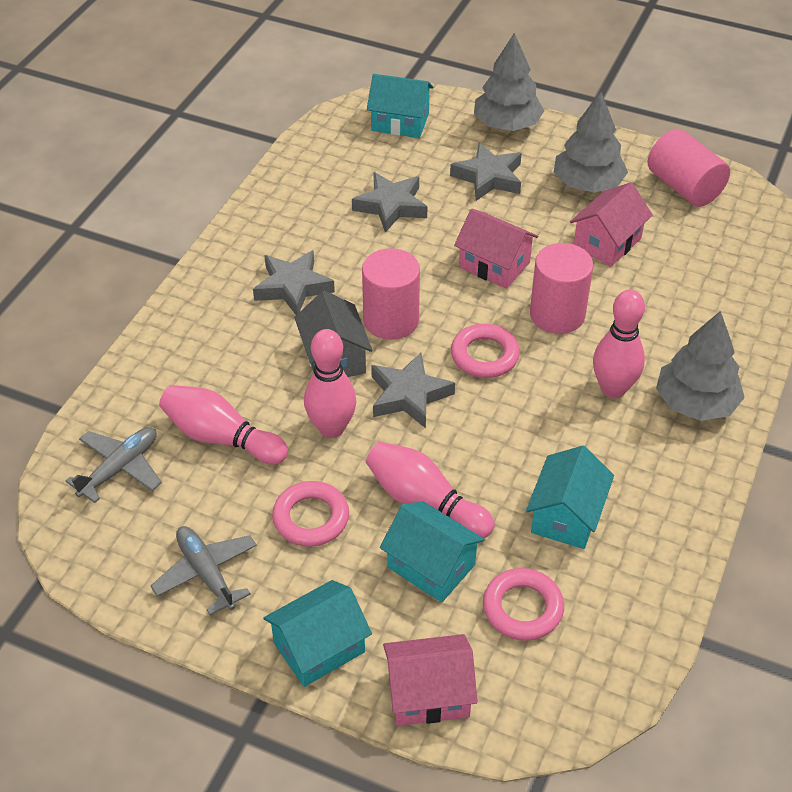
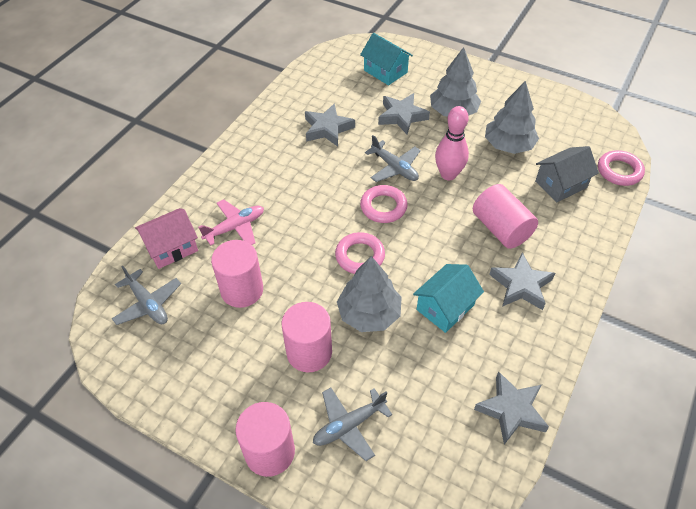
grey plane: [66,427,162,503] [151,526,257,615] = 2 -> [112,266,181,325] [313,387,393,461] [365,135,421,182] = 3
pink bowling pin: [159,385,288,465] [304,329,357,438] [366,442,495,538] [593,289,645,398] = 4 -> [435,106,469,180] = 1
pink cylinder: [362,248,420,340] [530,243,593,334] [648,129,730,207] = 3 -> [211,240,263,308] [235,402,295,477] [282,302,332,372] [473,184,538,249] = 4
pink house: [383,634,478,726] [454,208,538,289] [570,182,653,267] = 3 -> [135,208,198,269] = 1
pink plane: none = 0 -> [198,199,264,246] = 1
turquoise house: [263,580,372,687] [367,74,434,138] [380,501,485,603] [526,446,614,549] = 4 -> [360,33,413,86] [413,264,484,333] = 2

